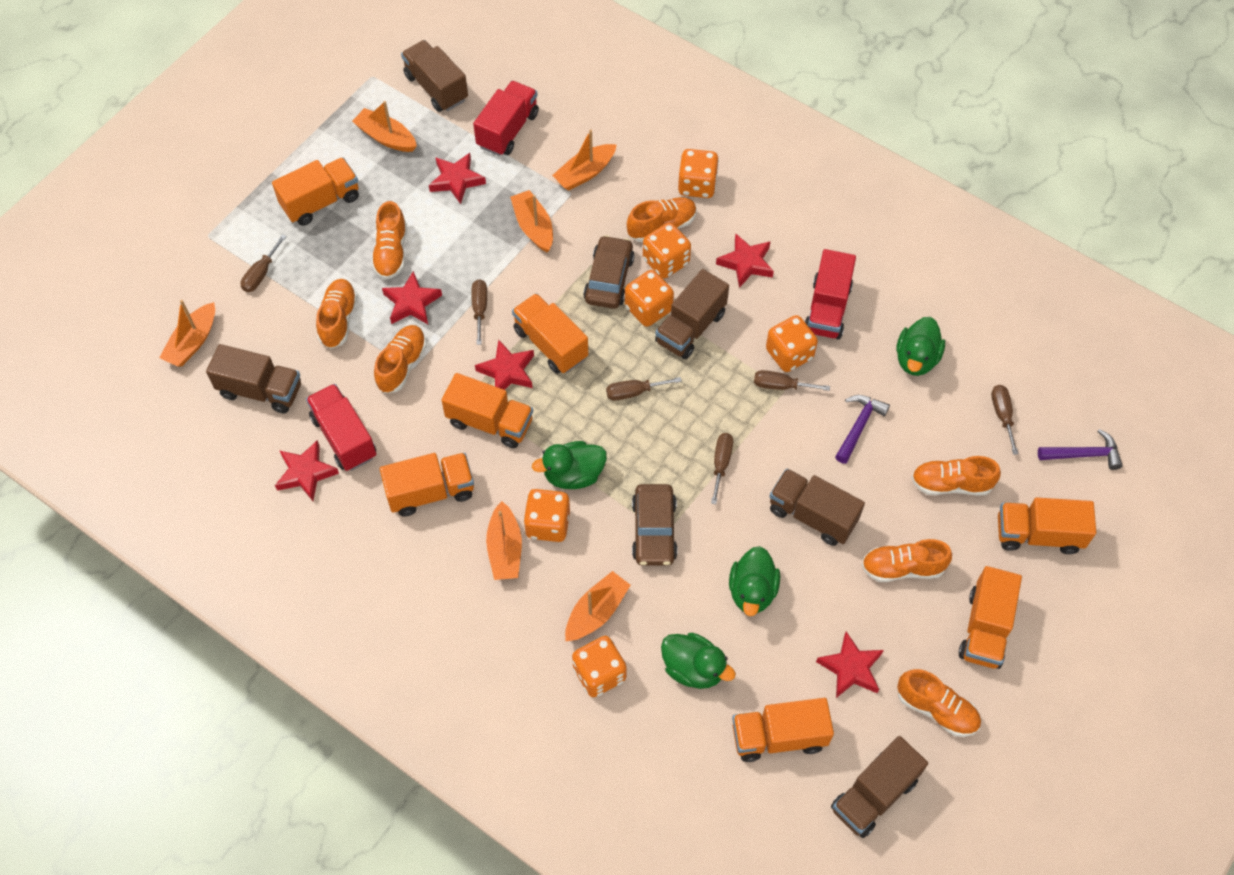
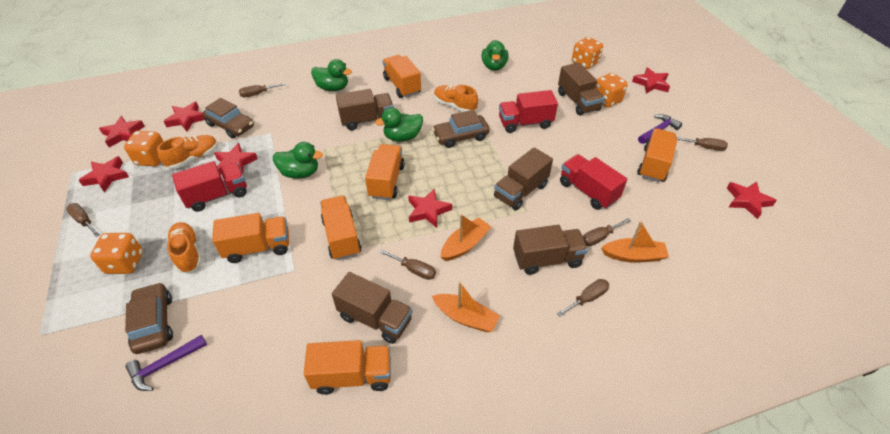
brown car: [583,235,635,309] [632,484,678,566] = 2 -> [125,282,173,354] [202,98,254,139] [432,110,490,148] = 3
orange boat: [159,300,215,367] [352,101,417,152] [486,501,522,580] [510,190,553,252] [552,130,617,191] [565,571,631,641] = 6 -> [432,282,500,332] [440,214,491,261] [601,221,669,263] = 3
orange dice: [523,489,570,542] [572,636,627,697] [625,270,674,327] [643,223,691,278] [678,149,719,198] [766,315,818,372] = 6 -> [90,233,143,274] [124,131,164,166] [572,37,603,69] [595,73,628,108] = 4
orange shoe: [316,279,358,349] [371,201,407,280] [374,325,427,393] [627,197,697,242] [862,539,952,582] [897,669,981,737] [911,456,1001,495] = 7 -> [157,135,218,169] [167,222,202,273] [434,85,478,112] = 3
orange truck: [272,157,359,226] [380,453,474,516] [441,373,533,448] [512,293,588,374] [732,698,834,762] [959,566,1022,669] [998,498,1096,554] = 7 -> [212,213,289,263] [304,340,391,395] [320,196,362,260] [365,144,405,200] [383,55,421,98] [637,128,677,182] = 6
red star: [275,440,339,501] [382,271,442,324] [429,153,486,204] [475,340,534,390] [716,234,774,288] [816,631,884,698] = 6 -> [78,156,129,193] [99,116,145,147] [163,102,205,131] [214,143,258,174] [408,188,452,228] [632,67,670,94] [727,182,777,219] = 7

